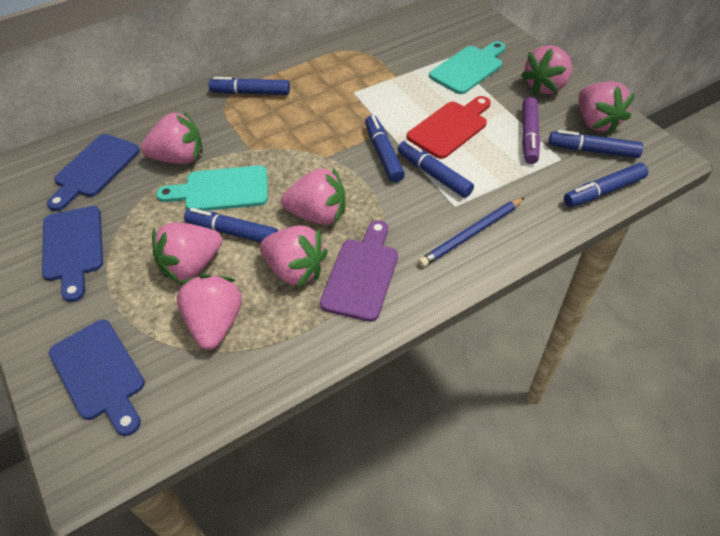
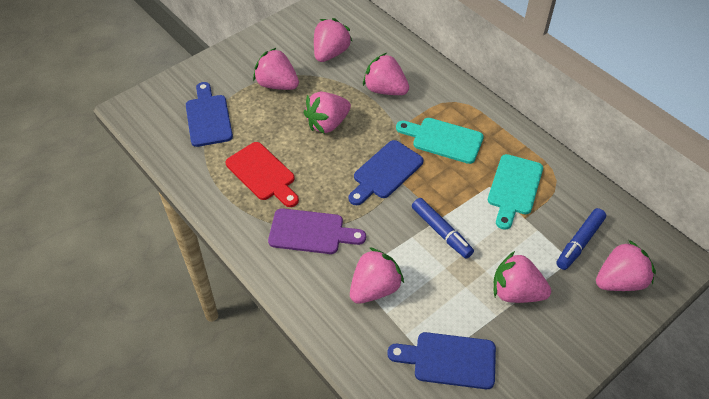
blue marker: [184,208,278,242] [208,77,290,95] [365,115,405,183] [398,141,474,198] [549,130,643,158] [564,163,648,207] = 6 -> [412,198,474,259] [556,208,606,270] = 2
blue pencil: [418,197,525,267] = 1 -> none = 0
purple marker: [522,97,540,164] = 1 -> none = 0

